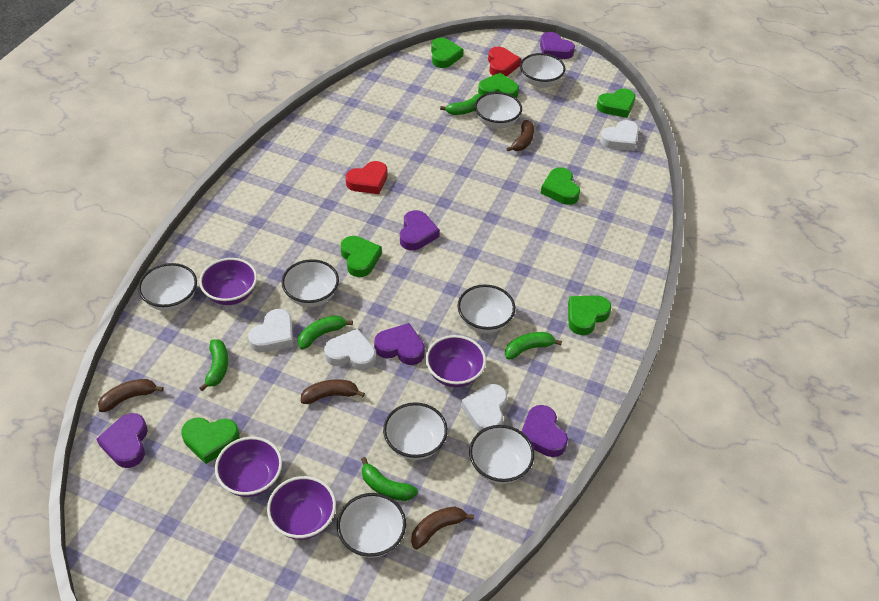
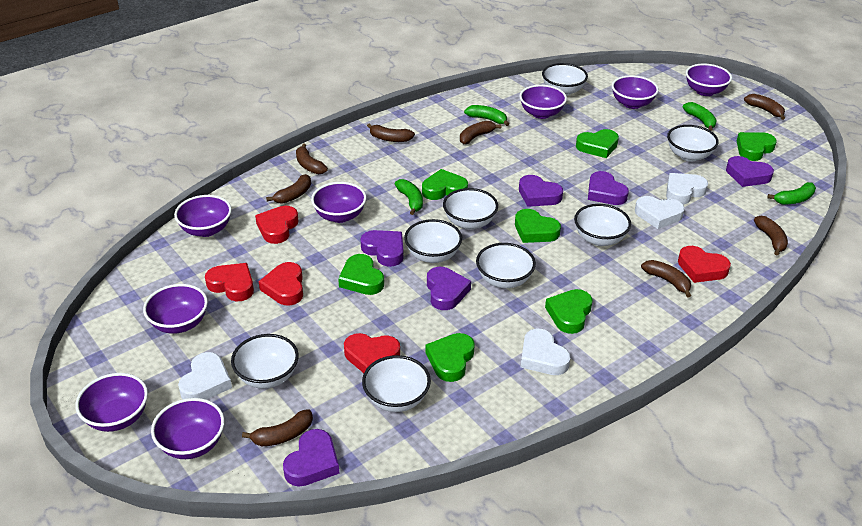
brown banana: [98,379,164,412] [301,379,365,404] [411,506,474,549] [506,120,534,151] = 4 -> [242,409,313,446] [266,174,311,204] [296,144,328,174] [367,123,415,142] [460,121,501,144] [641,260,691,297] [744,94,785,120] [754,216,788,255] = 8
green banana: [199,339,228,391] [298,315,353,349] [361,457,418,501] [440,94,482,115] [505,332,562,360] = 5 -> [395,179,423,215] [464,105,509,126] [683,102,717,131] [767,182,816,205] = 4
purple bowl: [199,258,257,305] [215,437,282,497] [267,476,336,540] [425,335,486,388] = 4 -> [75,373,148,432] [143,284,208,334] [151,398,225,459] [174,195,232,237] [311,182,367,223] [519,85,567,119] [612,75,659,109] [685,64,732,96] = 8
purple heart: [97,413,148,468] [374,323,425,365] [400,210,440,250] [521,405,568,457] [540,32,575,59] = 5 -> [283,429,340,487] [360,230,404,267] [427,267,471,310] [519,175,563,207] [588,171,629,205] [726,156,774,187] = 6
red heart: [346,161,387,194] [488,47,521,76] = 2 -> [205,263,254,301] [255,206,299,244] [259,262,303,306] [344,333,400,373] [678,246,731,283] = 5

